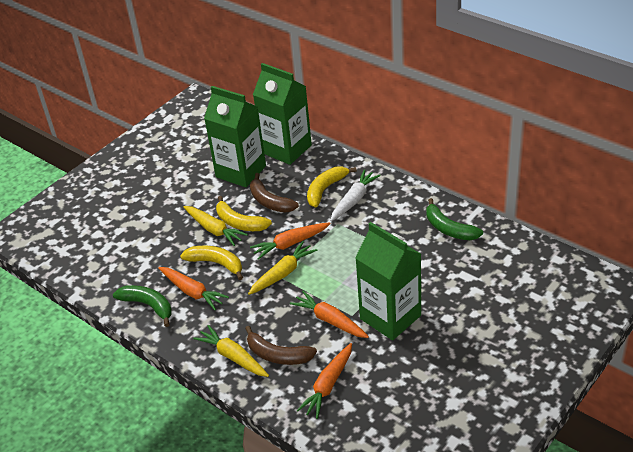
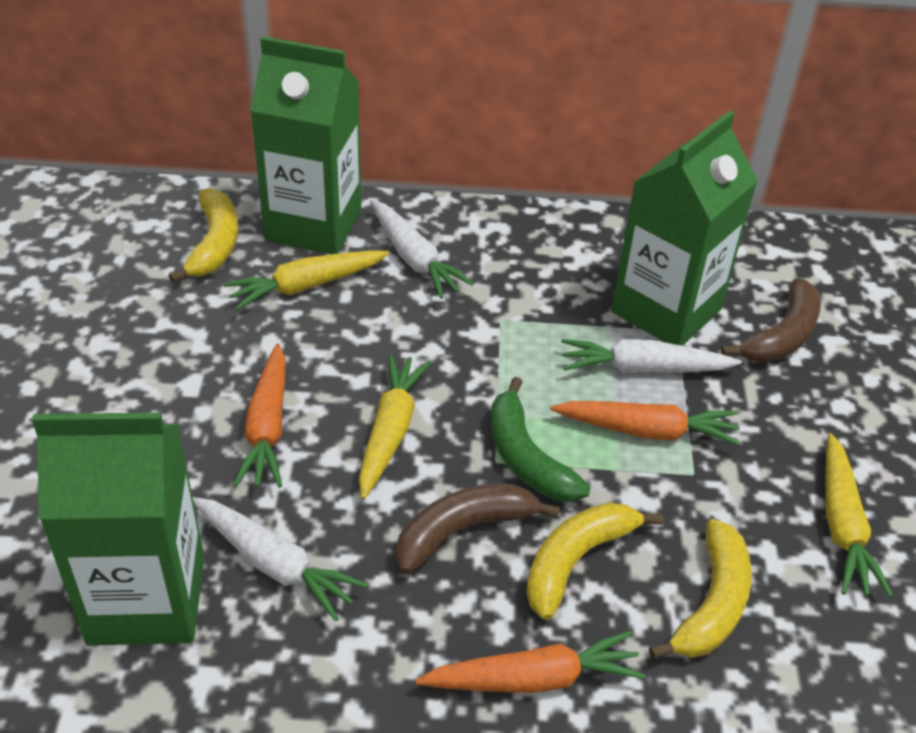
green banana: [113,285,172,327] [427,198,483,240] = 2 -> [491,377,591,502] = 1
orange carrot: [158,267,229,310] [250,222,331,260] [290,291,369,338] [296,343,352,419] = 4 -> [233,343,286,488] [415,630,645,693] [550,401,741,446] = 3
white carrot: [330,169,381,221] = 1 -> [193,497,368,621] [370,199,474,299] [561,339,741,373] = 3

